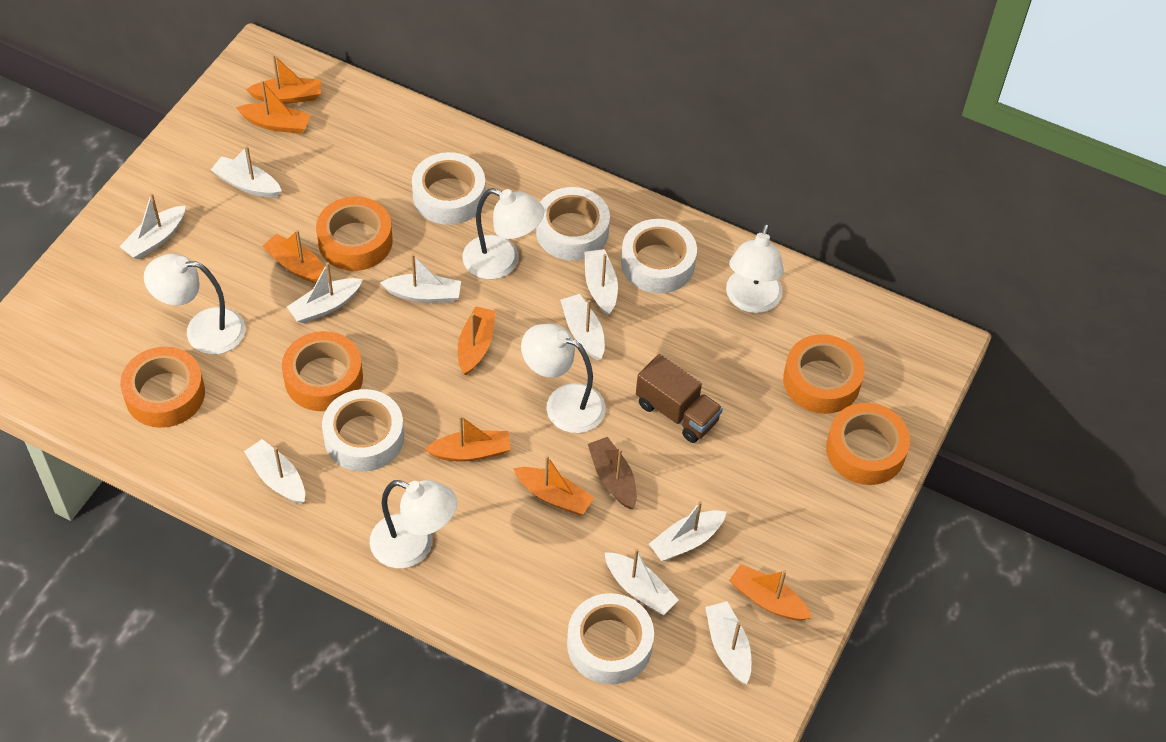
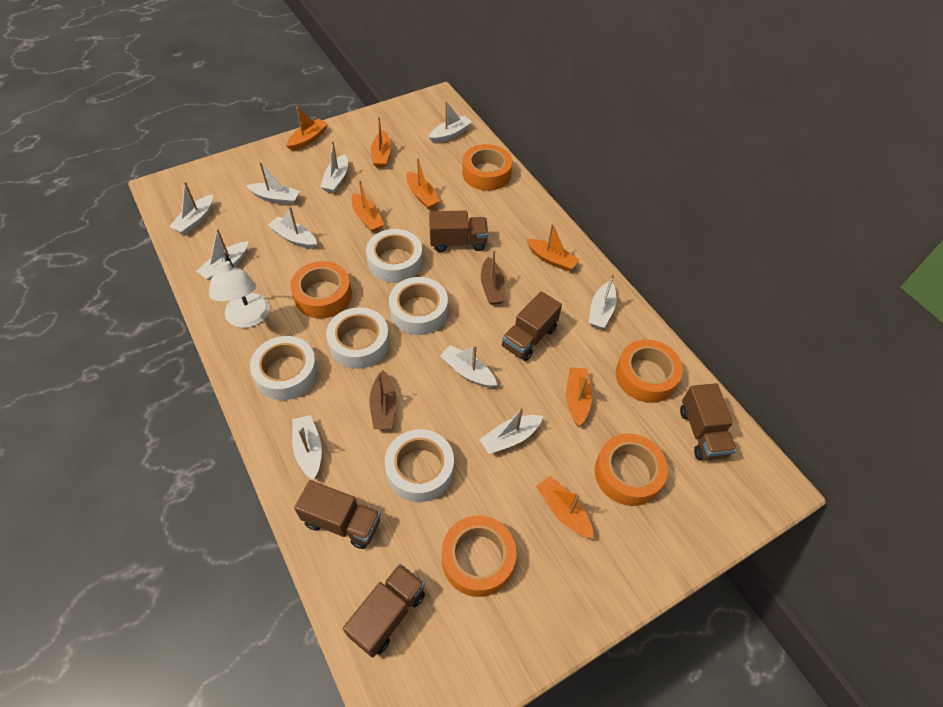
brown boat: [588,437,637,509] = 1 -> [369,370,396,429] [481,250,505,305] = 2
brown truck: [636,354,723,443] = 1 -> [294,480,381,549] [343,564,425,658] [429,210,488,252] [502,291,562,361] [680,383,737,461] = 5
white lamp: [144,253,245,355] [370,480,457,568] [462,188,545,279] [521,324,606,433] [726,223,784,313] = 5 -> [209,253,270,328] = 1

